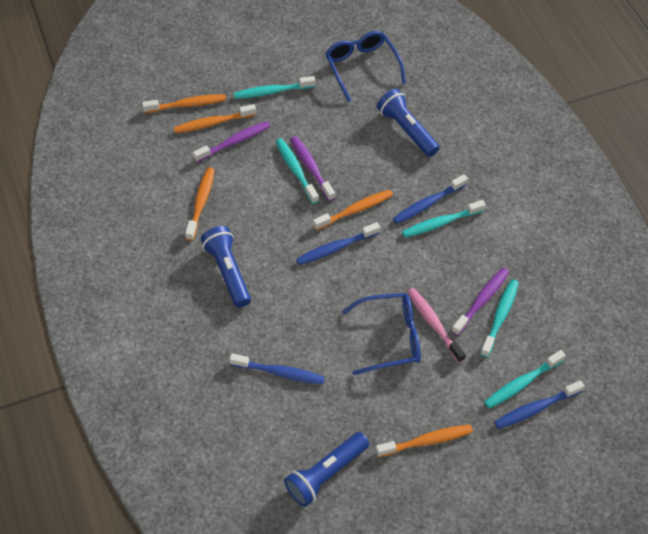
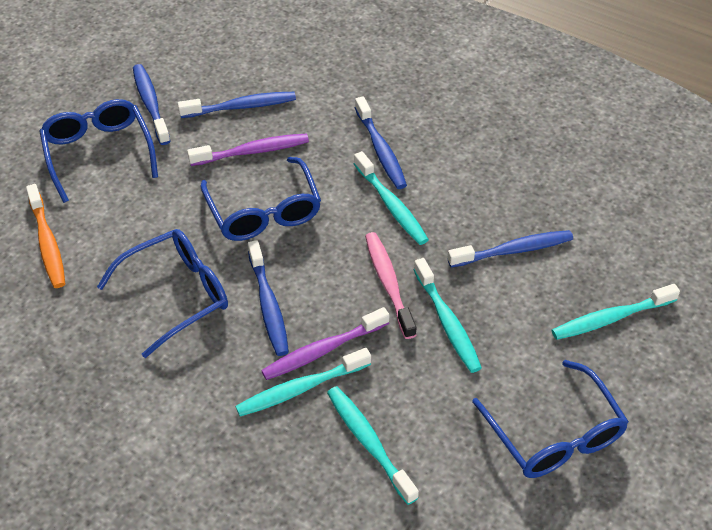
blue flashlight: [201,226,251,308] [284,432,369,507] [377,89,440,157] = 3 -> none = 0
blue glasses: [325,31,406,102] [342,293,421,375] = 2 -> [39,99,158,203] [97,229,228,358] [201,157,321,241] [472,360,629,478] = 4
blue toothbrush: [229,353,325,385] [296,222,380,265] [393,174,468,224] [495,380,585,429] = 4 -> [133,64,170,145] [178,92,296,118] [248,240,289,356] [355,96,407,189] [447,230,573,267] = 5
orange toothbrush: [142,94,226,113] [174,104,256,134] [185,167,215,241] [313,190,393,230] [376,424,473,457] = 5 -> [26,184,65,288] = 1
purple toothbrush: [193,121,270,162] [290,136,335,201] [452,267,509,336] = 3 -> [187,134,309,166] [261,307,389,380] = 2

